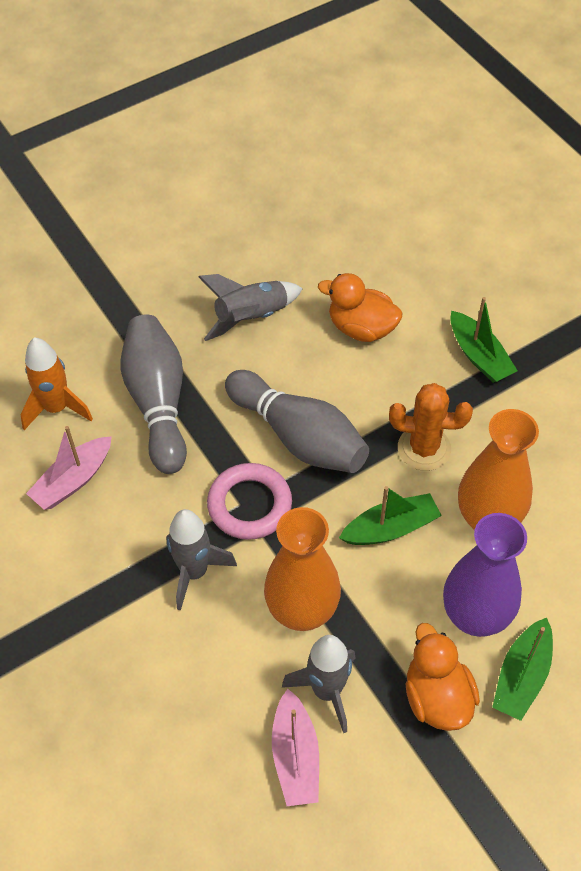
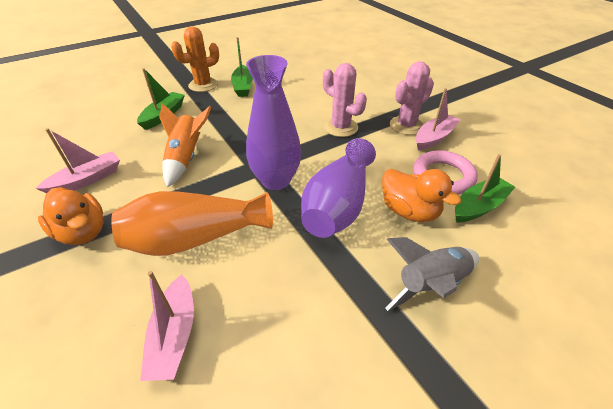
grey bowling pin: [120,314,187,474] [225,370,369,473] = 2 -> none = 0
grey rocket: [166,509,237,611] [198,274,303,341] [282,635,356,733] = 3 -> [385,237,479,311] = 1
orange vase: [264,507,341,631] [458,409,539,530] = 2 -> [111,191,273,256] = 1
pink boat: [26,426,112,510] [272,689,319,806] = 2 -> [35,128,120,193] [140,271,194,381] [416,88,460,150] = 3
pink cactus: none = 0 -> [323,63,367,137] [390,61,434,135] = 2
purple vase: [443,513,527,637] = 1 -> [246,55,301,190] [301,138,376,238] = 2

